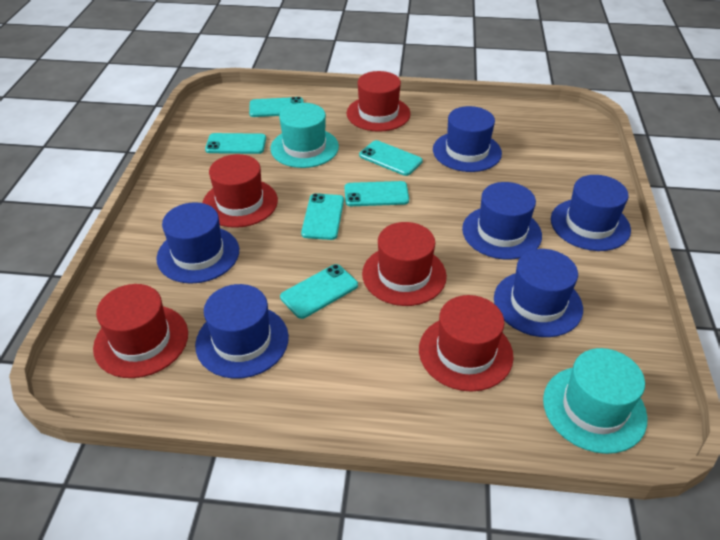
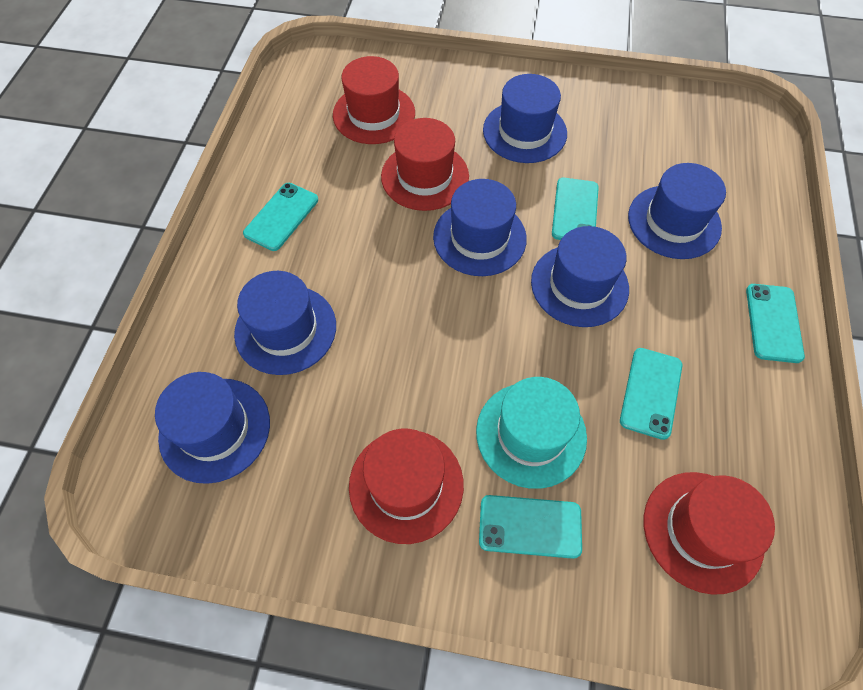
red hat: [93,284,188,378] [202,154,278,228] [347,71,410,132] [362,222,447,306] [419,295,514,392] = 5 -> [333,56,415,144] [349,429,464,544] [381,118,469,211] [644,472,775,595] = 4
turquoise hat: [270,103,339,168] [543,348,648,454] = 2 -> [476,377,587,489] = 1
turquoise phone: [205,133,266,154] [249,97,304,117] [280,264,358,319] [301,193,344,240] [345,181,409,206] [359,140,423,176] = 6 -> [243,183,318,251] [479,495,582,559] [552,178,599,240] [620,348,682,440] [746,284,805,363] = 5

